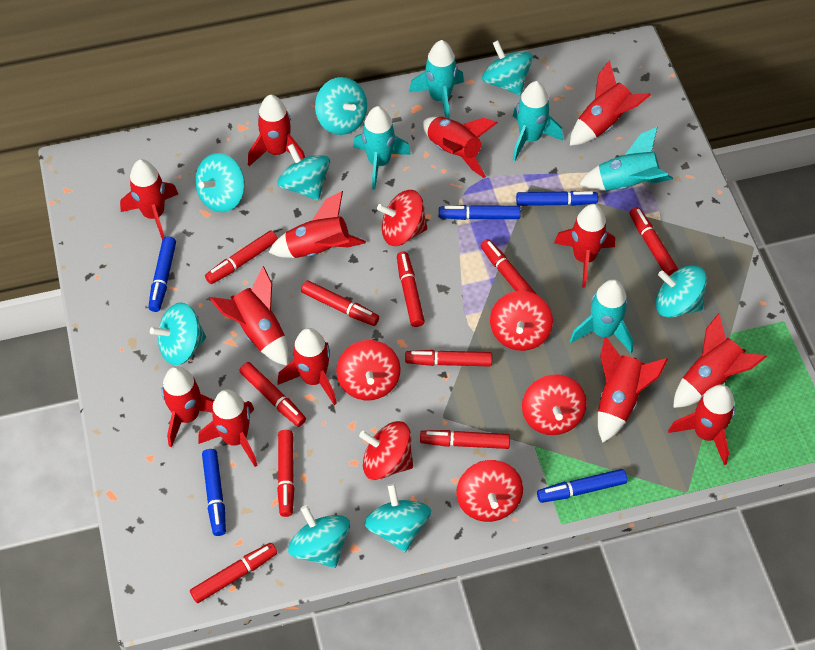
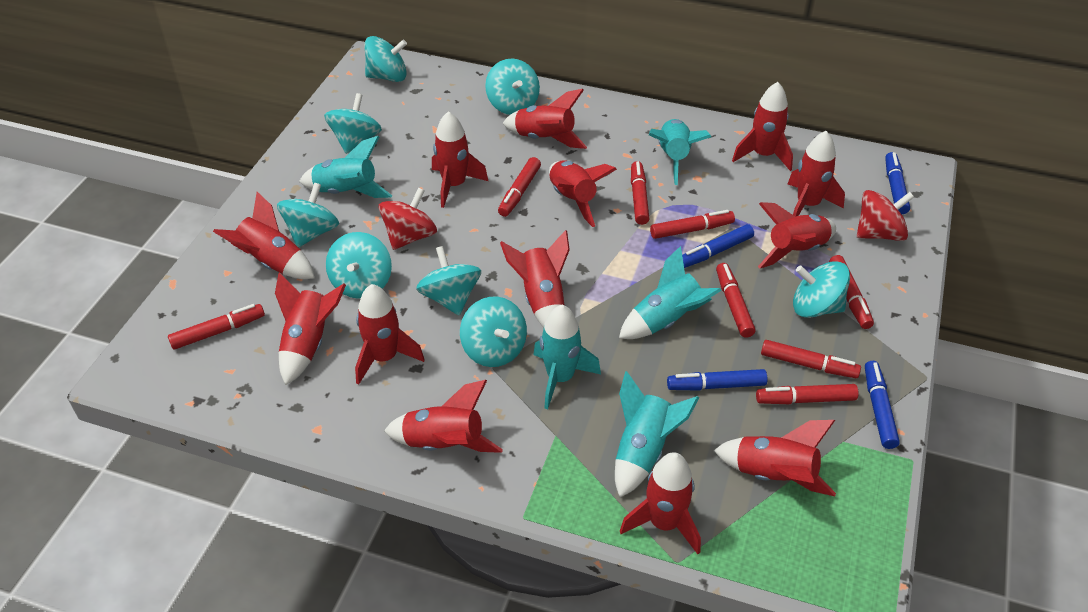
blue marker: [148,237,176,312] [202,449,226,536] [439,205,521,220] [516,191,598,206] [537,469,627,503] = 5 -> [667,369,768,391] [682,224,754,268] [865,361,900,449] [885,152,910,214] = 4
red marker: [190,543,277,603] [205,230,278,284] [239,362,306,427] [277,430,295,517] [301,280,379,326] [397,252,425,327] [405,350,492,366] [420,430,510,449] [480,239,537,295] [629,207,678,276] = 10 -> [168,304,265,350] [498,157,541,217] [631,161,649,225] [650,210,735,239] [716,263,756,338] [756,384,859,404] [761,340,861,378] [829,255,874,329] = 8
red spinning top: [336,340,400,400] [359,421,413,480] [377,190,427,246] [456,460,523,522] [490,291,553,351] [522,374,587,435] = 6 -> [379,187,437,250] [857,190,914,241] = 2

